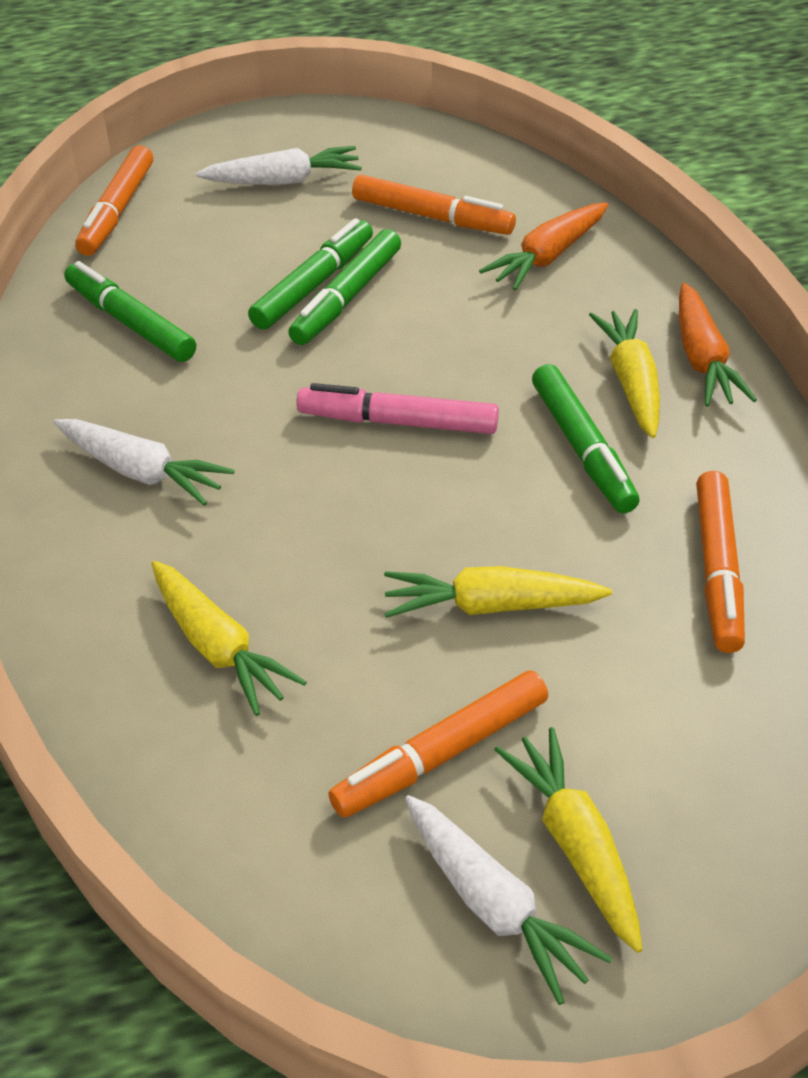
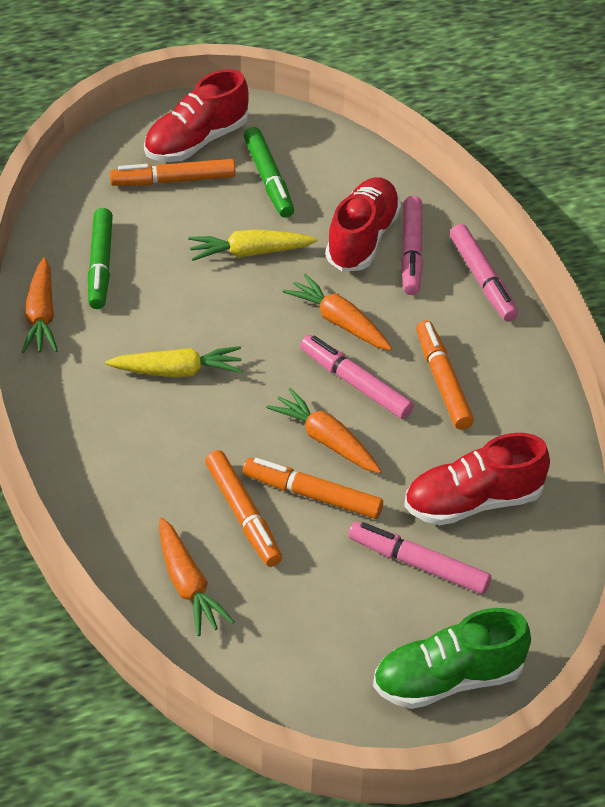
green marker: [64,261,196,362] [248,218,373,330] [288,229,401,345] [532,364,640,513] = 4 -> [88,208,113,309] [244,127,294,218] = 2
green shoe: none = 0 -> [373,608,531,709] = 1
orange carrot: [479,202,608,291] [679,283,757,407] = 2 -> [22,257,58,353] [159,517,235,636] [266,387,382,474] [283,274,392,351] = 4
pink marker: [296,383,499,434] = 1 -> [300,335,414,419] [348,522,491,594] [401,196,423,295] [450,224,518,322] = 4
red shoe: none = 0 -> [144,69,249,162] [325,177,401,272] [404,433,550,525] = 3
white carrot: [54,419,235,506] [196,146,362,185] [405,795,612,1005] = 3 -> none = 0
yellow carrot: [152,561,307,716] [384,566,612,618] [494,727,643,953] [589,309,660,438] = 4 -> [106,346,243,377] [188,229,317,261] = 2

